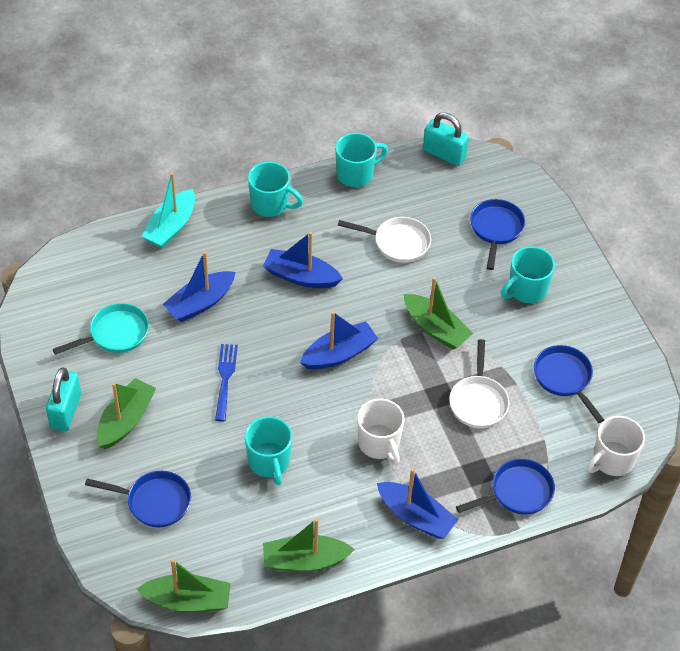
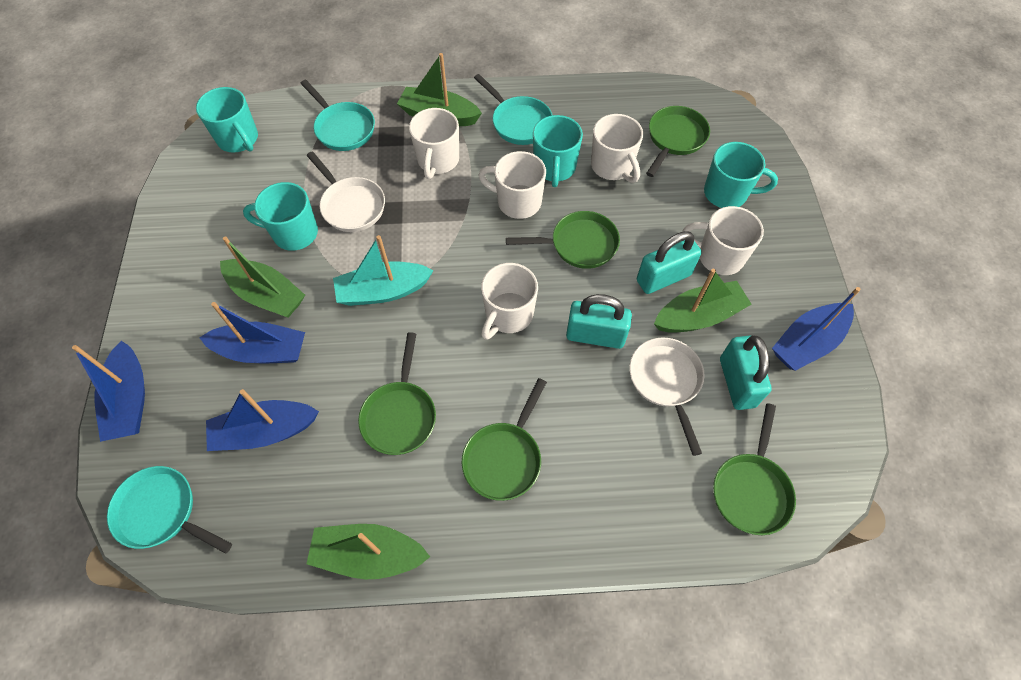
blue fork: [215,344,238,421] = 1 -> none = 0
blue pan: [85,471,191,527] [456,459,555,515] [470,199,525,270] [534,345,604,423] = 4 -> none = 0
green pan: none = 0 -> [358,332,436,455] [462,378,547,501] [506,211,620,269] [646,106,710,177] [713,403,796,535] = 5
turquoise padlock: [46,368,81,431] [423,112,469,166] = 2 -> [566,294,632,349] [637,231,701,294] [720,335,772,410] = 3
turquoise pan: [53,303,149,355] = 1 -> [107,466,232,554] [300,80,375,151] [474,74,552,145] = 3
white mug: [357,399,405,465] [587,416,645,476] = 2 -> [409,108,459,179] [478,151,546,219] [481,263,538,340] [591,114,643,183] [683,206,764,275] = 5

